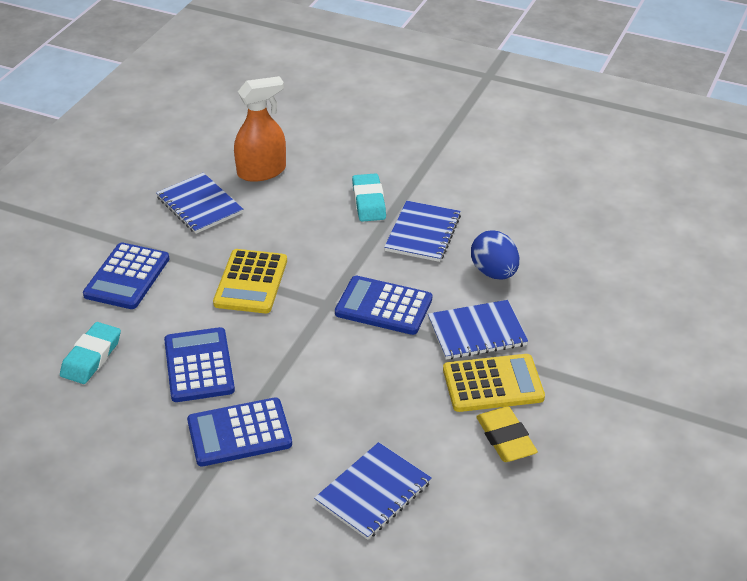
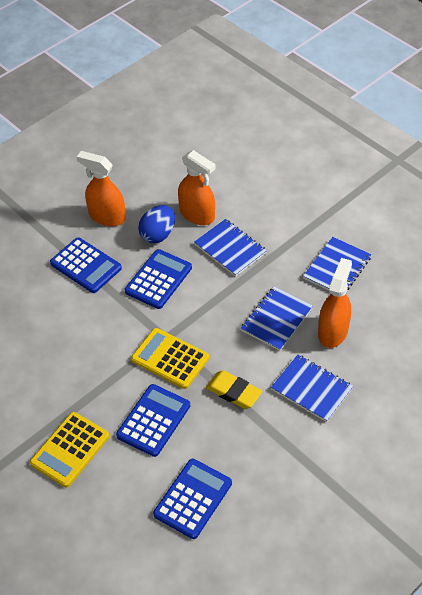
orange spray bottle: [234,76,286,182] = 1 -> [77,151,126,227] [178,150,216,225] [318,258,352,348] = 3
turquoise eraser: [60,322,121,384] [352,173,386,222] = 2 -> none = 0

